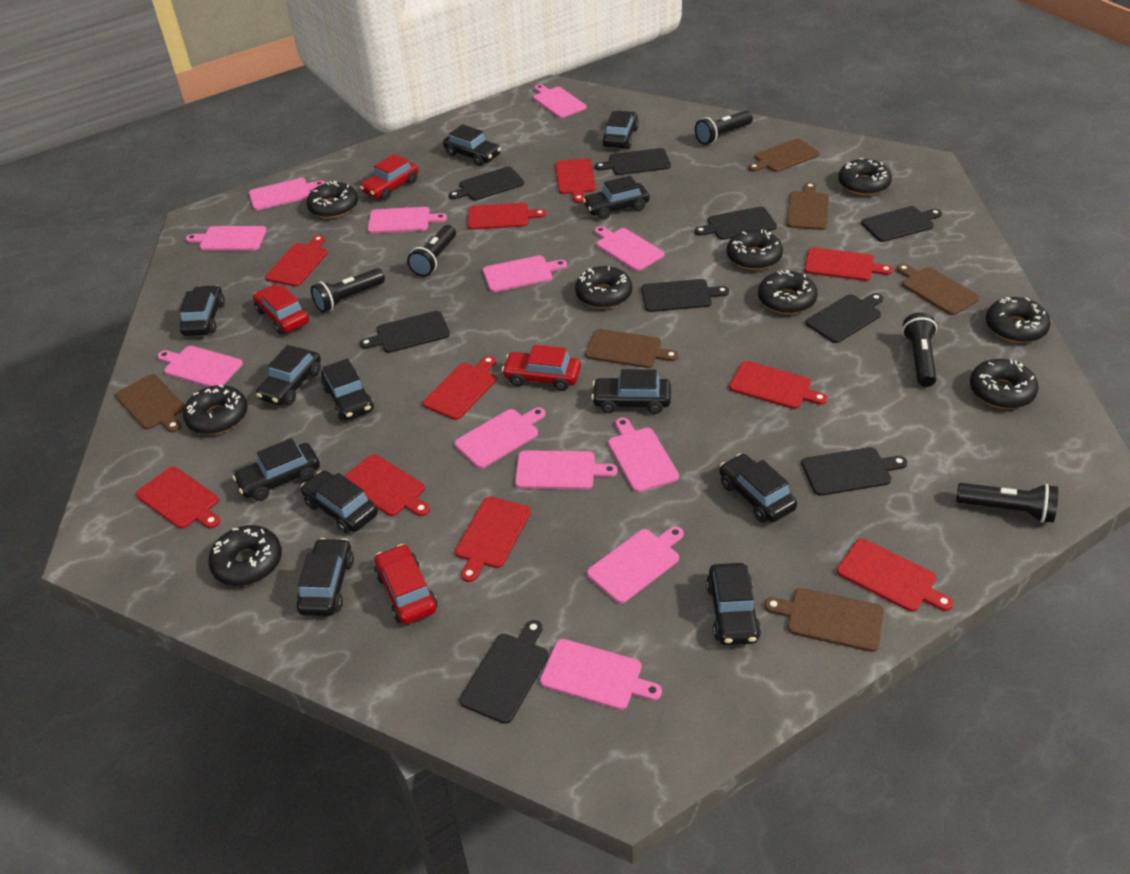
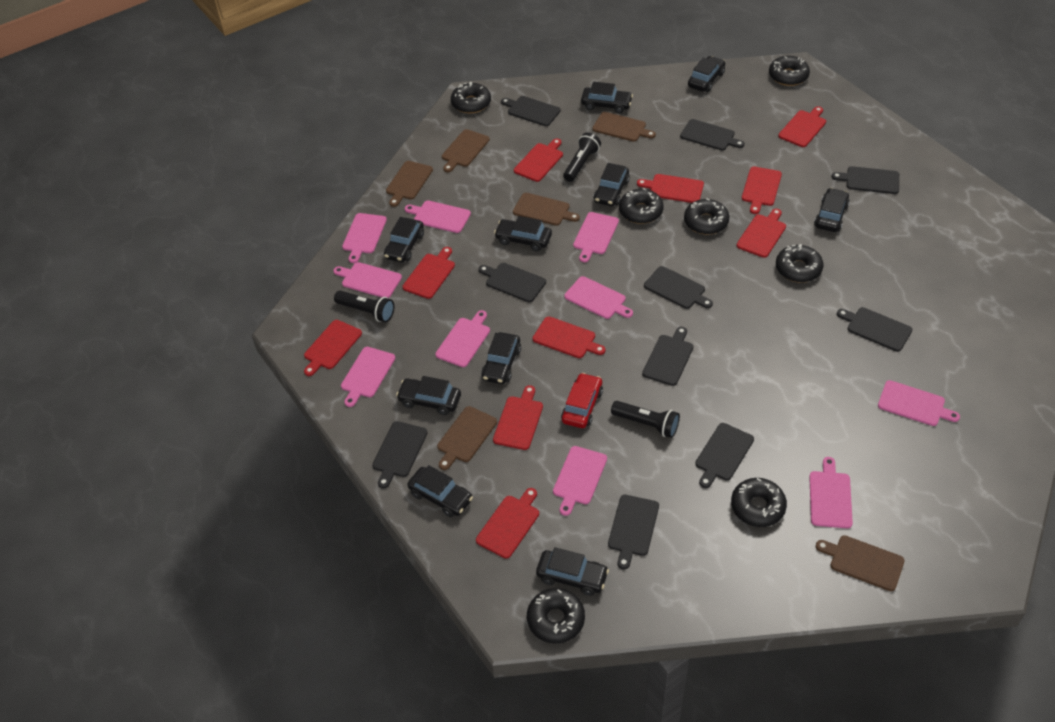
black car: [179,285,225,336] [233,438,320,501] [256,345,321,405] [296,538,354,616] [301,470,378,534] [321,359,374,420] [443,124,501,166] [583,176,649,220] [591,369,671,414] [602,111,639,149] [706,563,761,645] [719,453,797,522] = 12 -> [384,217,424,262] [396,376,461,415] [407,465,473,517] [481,332,521,384] [494,216,552,251] [536,547,609,596] [581,82,633,114] [593,163,630,206] [688,56,725,92] [814,188,850,232] = 10
black cutting board: [360,311,450,353] [449,167,524,201] [459,620,548,724] [595,148,671,175] [641,279,729,312] [694,207,777,240] [801,447,907,496] [805,293,883,343] [861,206,942,242] = 9 -> [372,421,428,488] [479,263,546,302] [501,96,561,126] [608,495,659,569] [642,327,694,386] [644,266,713,309] [680,119,745,151] [695,423,754,488] [831,166,899,194] [837,307,913,352] = 10
black donut: [183,385,248,435] [208,525,282,586] [306,181,358,218] [575,266,632,309] [727,229,783,270] [758,270,817,314] [838,158,892,195] [970,359,1038,409] [986,297,1051,343] = 9 -> [451,82,491,113] [527,588,585,644] [619,188,664,224] [684,198,729,235] [731,478,787,527] [769,56,810,86] [776,244,824,283] = 7
black flashlight: [311,268,385,313] [407,225,456,277] [695,111,753,145] [902,312,937,387] [956,483,1058,523] = 5 -> [334,290,394,322] [563,132,601,182] [611,401,680,438] = 3
pink cutting board: [157,346,243,387] [186,226,267,251] [249,178,325,210] [368,207,447,233] [454,407,546,468] [483,255,567,292] [515,450,618,489] [533,84,586,118] [540,639,662,710] [587,526,684,603] [594,226,664,271] [608,418,679,492] = 12 -> [333,262,402,298] [341,347,395,407] [342,213,387,263] [405,200,471,233] [435,310,490,367] [553,446,607,516] [564,276,633,319] [573,212,619,262] [809,457,853,528] [878,380,960,426] = 10
red car: [253,285,309,334] [360,154,419,200] [375,544,438,624] [502,345,581,391] = 4 -> [561,373,603,428] = 1

